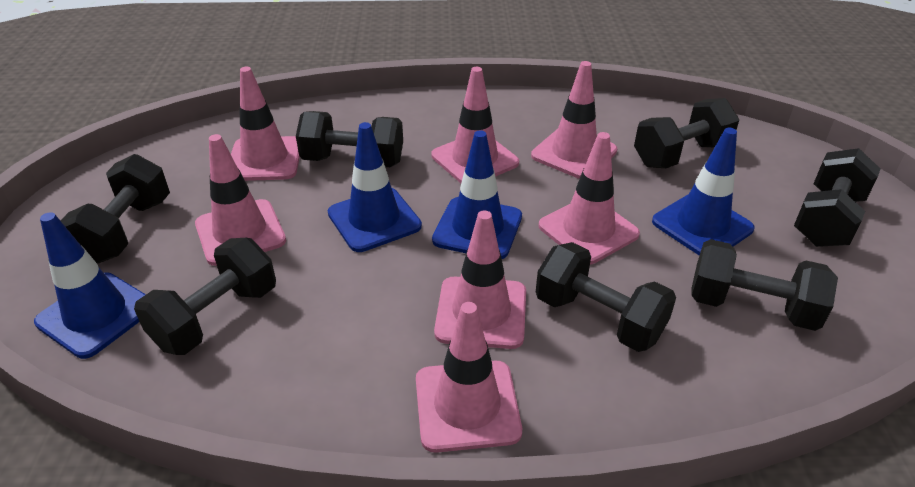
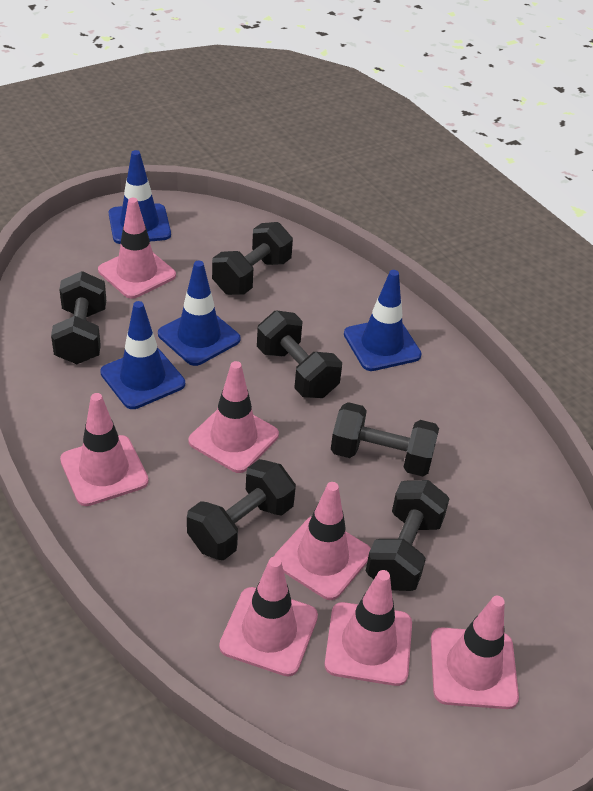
black dumbbell: [60,154,170,263] [134,238,276,355] [296,111,403,167] [536,242,676,352] [634,98,739,168] [691,239,838,331] [794,148,880,247] = 7 -> [51,271,106,364] [187,459,296,560] [212,222,293,295] [257,311,342,398] [331,402,439,476] [366,480,450,591] = 6

